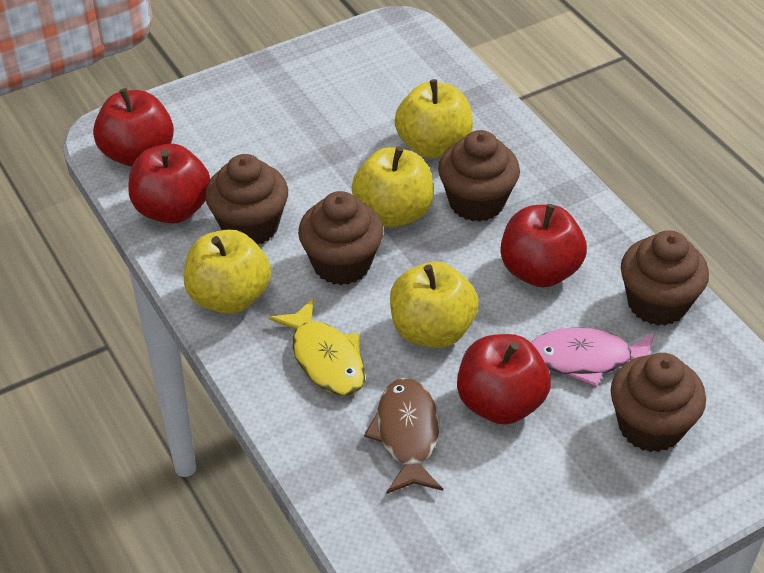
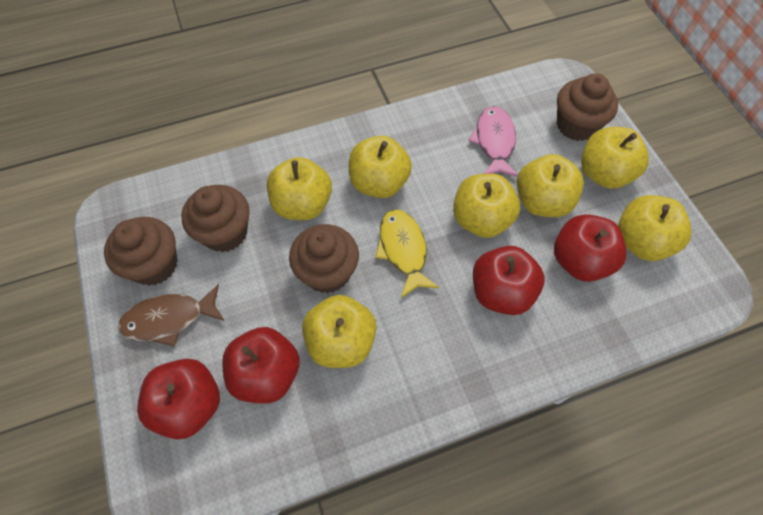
brown cupcake: [205,154,288,245] [298,191,384,285] [438,130,520,222] [611,353,706,452] [621,230,709,326] = 5 -> [104,217,177,286] [181,185,250,252] [289,224,359,294] [557,73,618,141] = 4
yellow apple: [184,229,271,314] [352,147,434,227] [390,262,479,348] [395,79,473,158] = 4 -> [267,157,332,220] [302,295,377,368] [349,136,412,198] [453,174,520,238] [517,154,584,217] [581,127,649,189] [618,195,692,261] = 7

